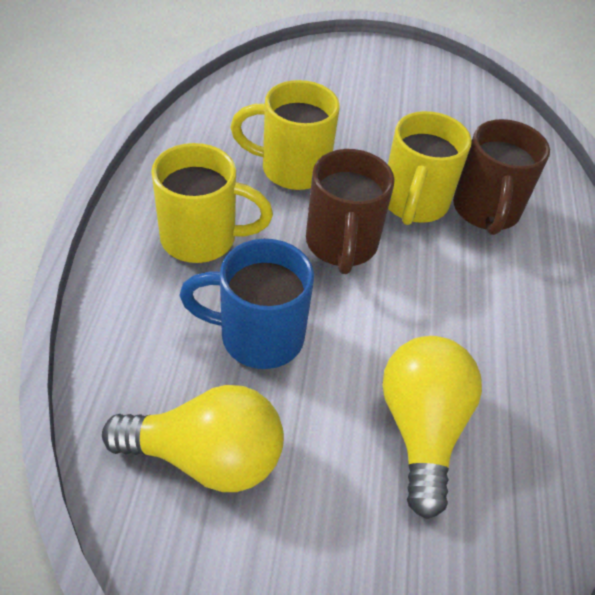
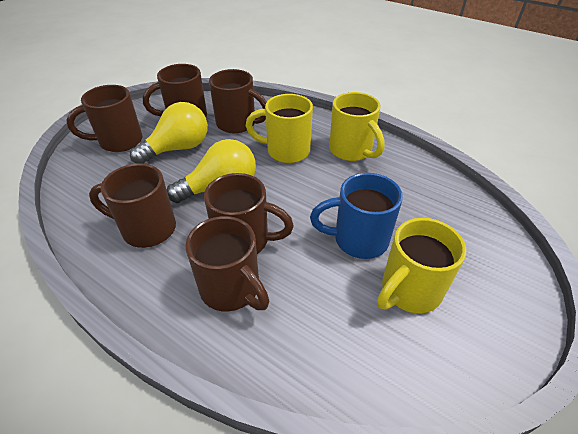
brown mug: [306,149,395,274] [453,119,550,235] = 2 -> [67,85,143,152] [89,163,176,248] [143,64,207,117] [186,216,269,311] [204,173,294,254] [209,69,266,133] = 6

